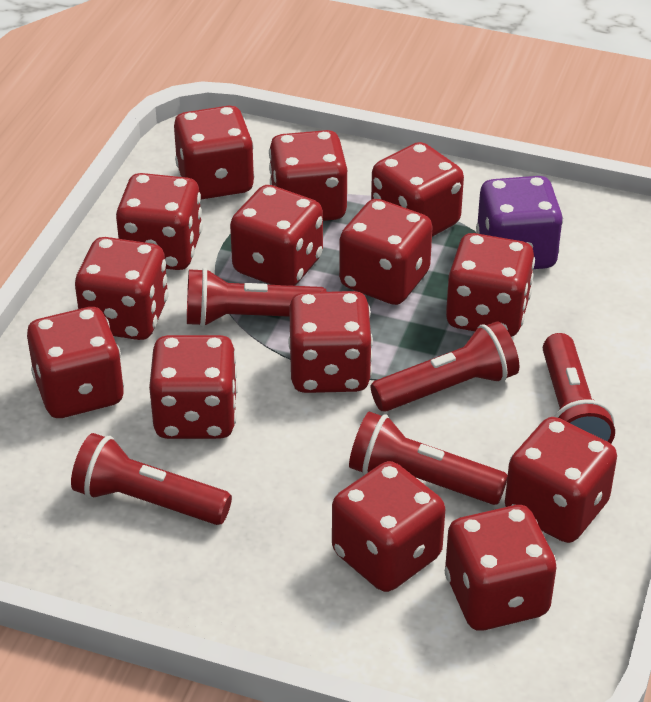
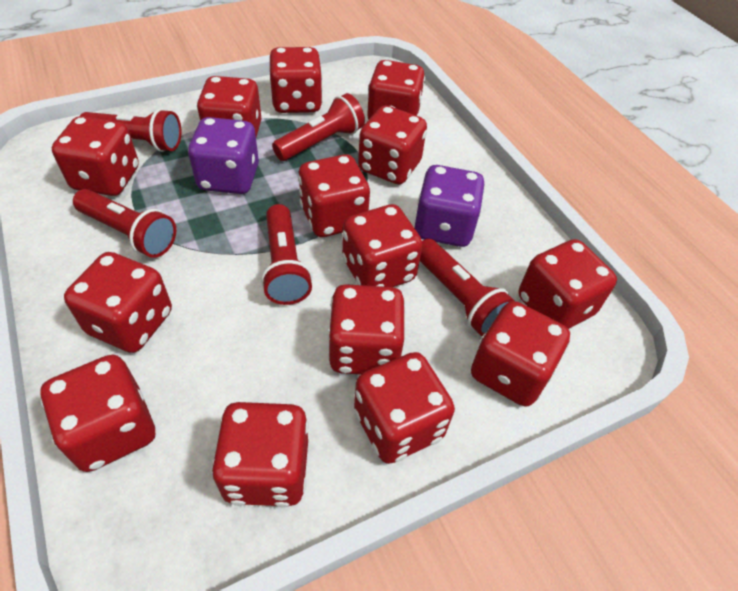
purple dice: [476,176,563,269] = 1 -> [188,117,259,194] [415,165,485,247] = 2

